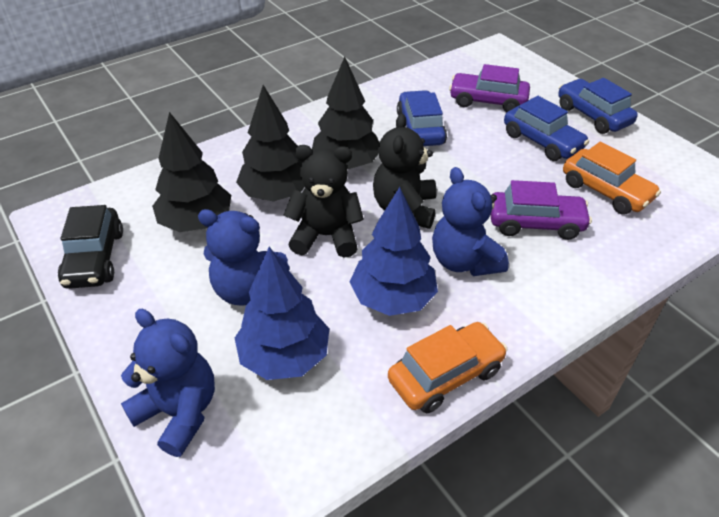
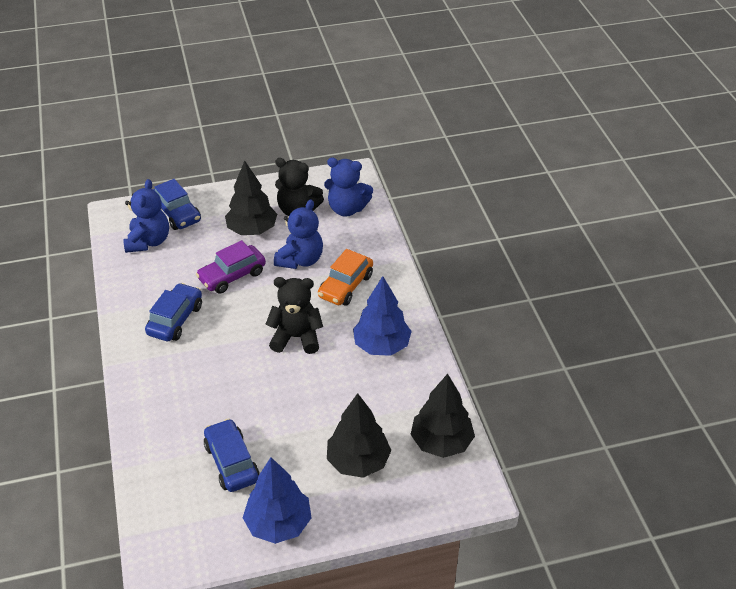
black car: [58,205,123,289] = 1 -> none = 0
orange car: [388,322,508,414] [563,142,661,214] = 2 -> [318,249,373,306] = 1
purple car: [449,64,530,113] [491,180,592,240] = 2 -> [196,240,266,294] = 1

